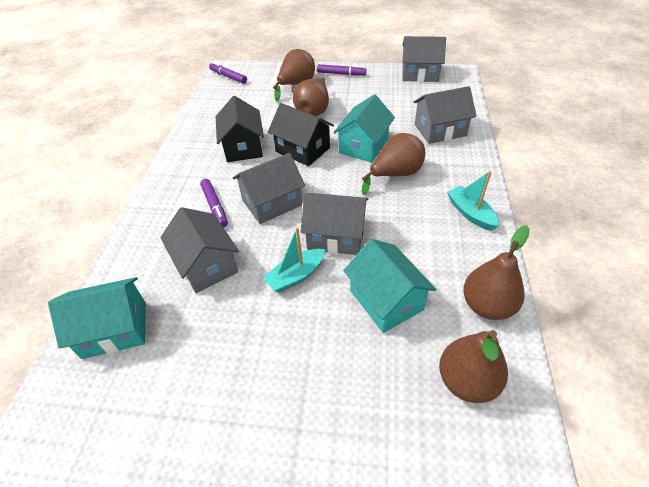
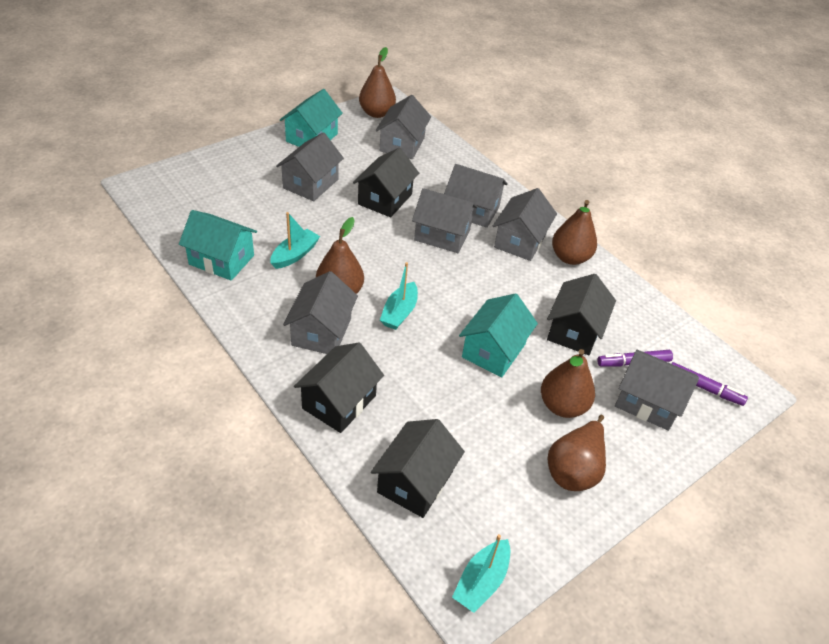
black house: [216,96,264,162] [268,103,334,166] = 2 -> [294,343,384,433] [353,148,419,217] [371,419,465,518] [547,274,616,355] = 4
grey house: [160,207,239,293] [233,153,305,224] [301,193,368,255] [402,36,446,82] [414,86,477,144] = 5 -> [276,132,344,201] [283,271,358,354] [376,95,431,159] [412,188,478,253] [444,164,508,228] [493,188,557,261] [615,350,699,431] = 7
purple marker: [200,179,228,227] [209,62,247,84] [317,64,367,76] = 3 -> [597,350,673,367] [671,362,748,406] = 2
turquoise boat: [263,227,326,293] [447,171,499,231] = 2 -> [271,212,320,269] [380,262,418,330] [452,534,510,613] = 3

